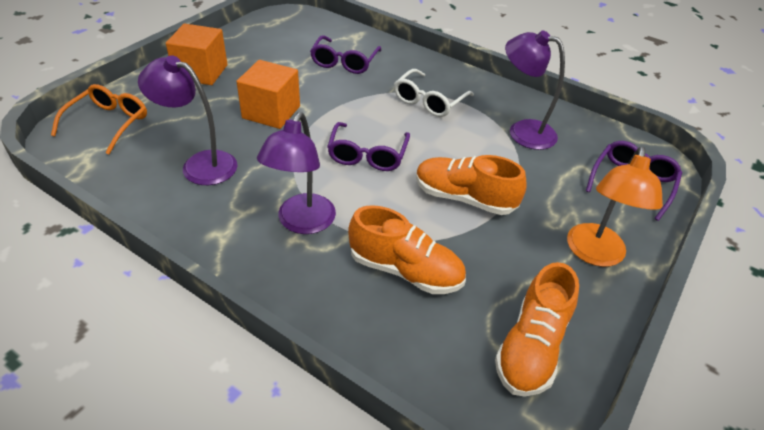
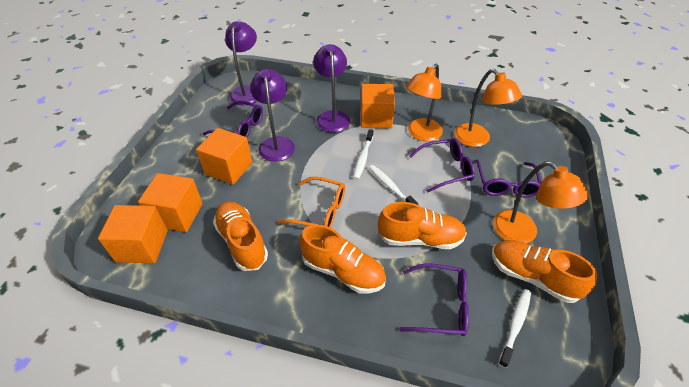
orange cube: [166,24,228,85] [236,60,300,129] = 2 -> [98,205,168,263] [138,173,203,232] [196,128,252,185] [361,84,395,128] = 4
orange lamp: [567,147,663,267] = 1 -> [406,63,443,141] [454,69,522,147] [493,161,589,243] = 3
orange shoe: [348,205,466,294] [416,155,527,215] [495,262,579,397] = 3 -> [213,202,268,271] [299,225,386,294] [378,202,467,249] [492,240,597,303] = 4
purple glasses: [310,35,381,74] [327,122,410,171] [586,141,682,221] = 3 -> [203,101,263,137] [399,263,469,336] [409,138,475,193] [476,159,542,197] = 4
white glasses: [394,69,474,117] = 1 -> none = 0
white toothbrush: none = 0 -> [353,129,373,180] [369,165,419,205] [498,289,531,368] = 3

